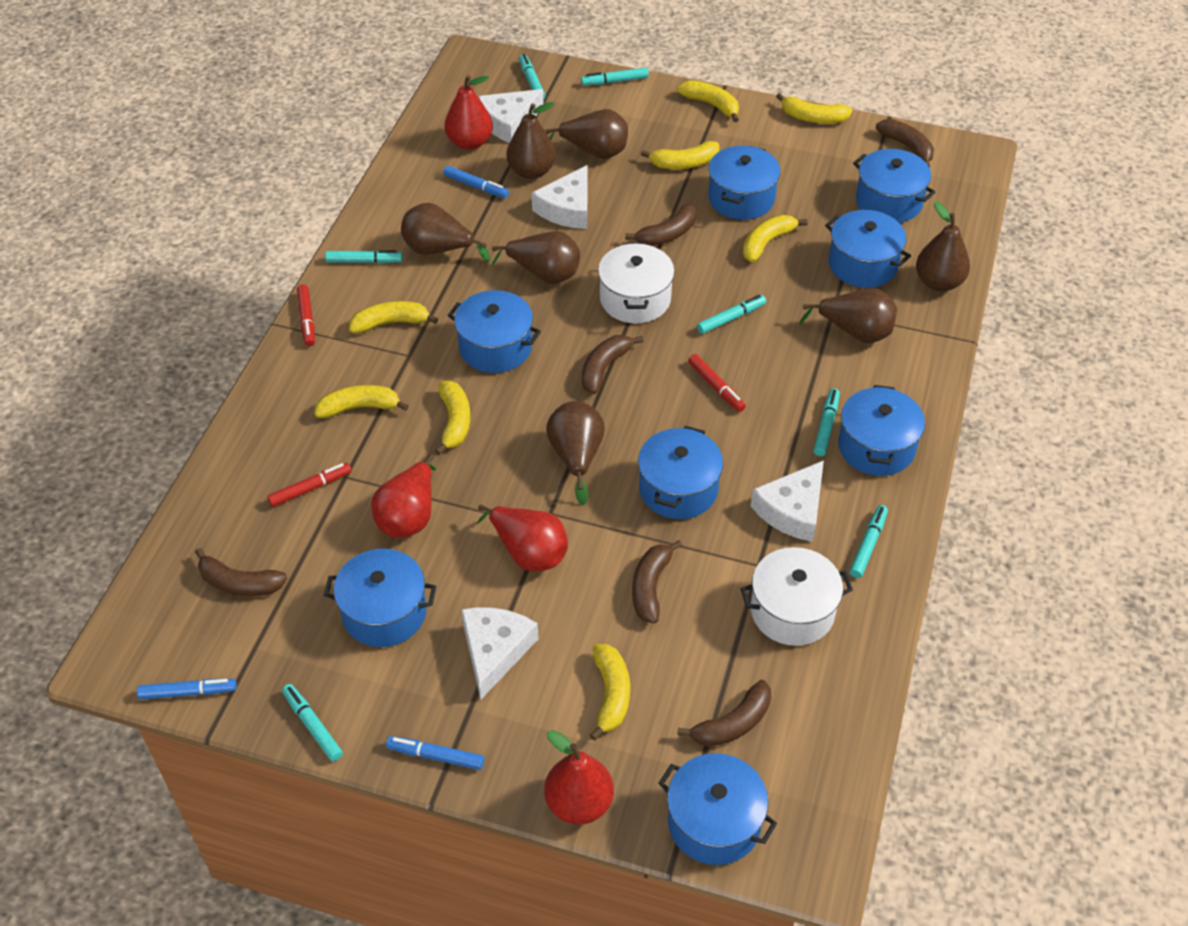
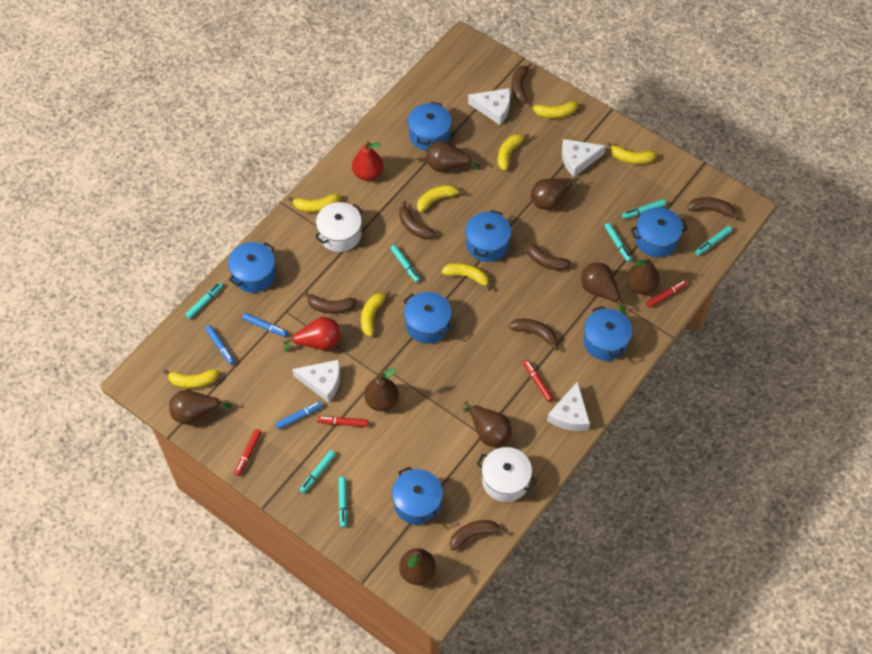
blue pot: [324,549,436,647] [447,290,541,373] [638,426,723,519] [658,753,777,865] [708,146,780,220] [825,210,911,288] [838,385,925,476] [853,149,936,223] = 8 -> [228,242,276,293] [392,466,443,525] [404,292,453,343] [408,102,452,151] [465,210,511,262] [583,306,632,361] [631,207,688,257] = 7
brown banana: [195,548,287,596] [582,335,644,394] [625,203,696,246] [632,540,682,624] [677,680,771,747] [876,119,934,168] = 6 -> [304,291,357,314] [399,201,436,239] [450,520,506,551] [509,319,559,351] [511,63,532,102] [526,238,571,271] [687,197,739,220] = 7
brown pear: [401,203,490,262] [492,231,580,284] [506,102,556,179] [545,109,628,159] [546,401,605,505] [799,289,897,343] [916,202,970,292] = 7 -> [169,390,232,425] [364,368,399,411] [399,548,436,585] [426,140,480,172] [462,401,512,447] [531,178,579,210] [581,263,626,314] [626,257,660,294] = 8
red marker: [267,463,352,507] [297,284,315,346] [688,354,746,412] = 3 -> [235,429,262,476] [317,416,368,427] [523,360,554,402] [646,280,687,308] = 4
red pear: [371,454,436,538] [444,75,493,150] [477,504,568,571] [544,730,614,825] = 4 -> [283,317,340,352] [352,142,383,181] = 2

